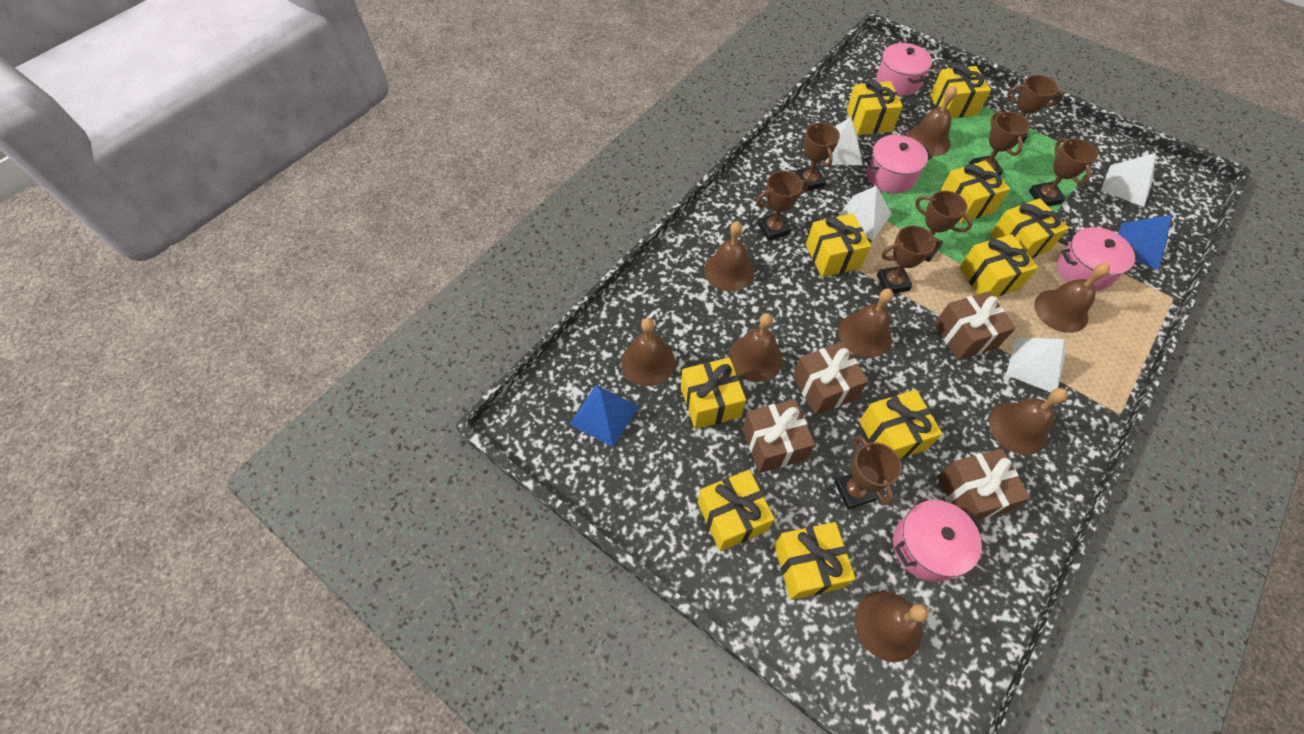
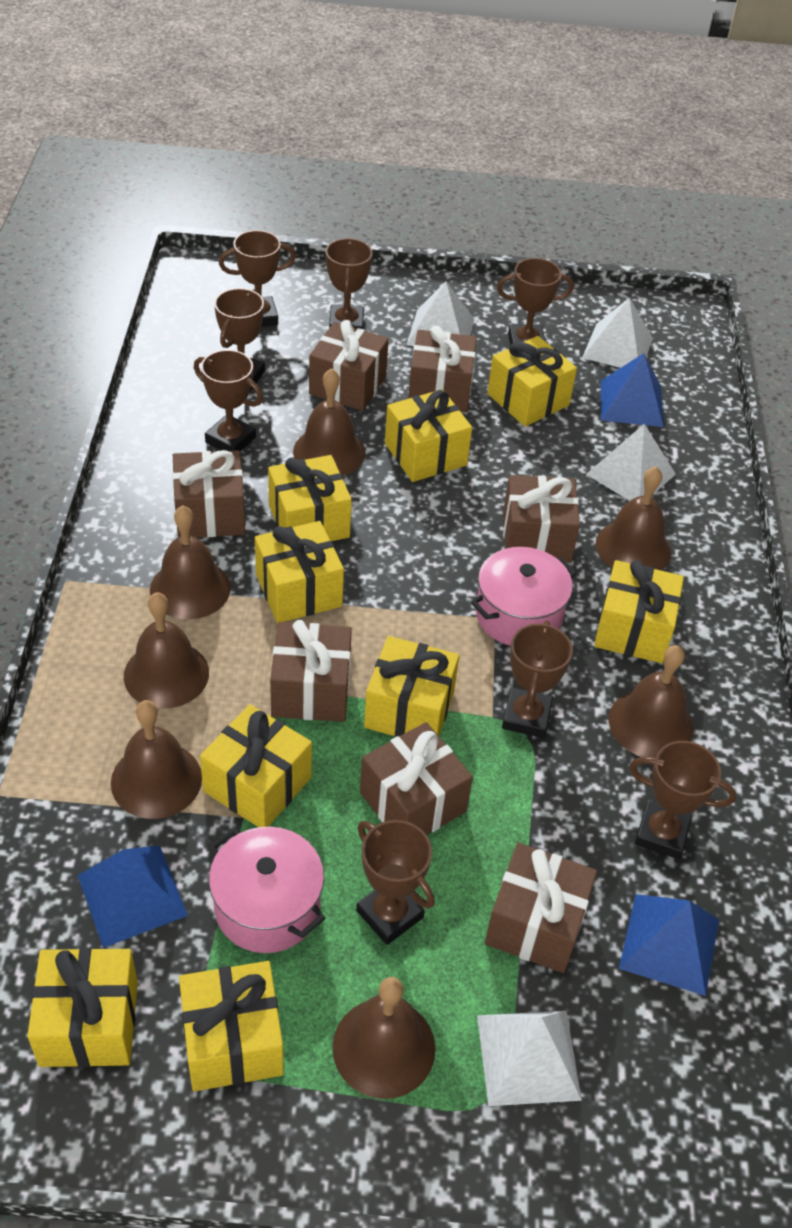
blue pyramid: [570,385,639,447] [1118,215,1172,270] = 2 -> [77,846,188,948] [601,353,663,427] [619,894,719,996] = 3
brown bell: [621,318,675,386] [704,221,754,292] [729,313,783,382] [838,289,894,358] [855,591,929,662] [906,85,957,156] [989,388,1068,455] [1034,263,1110,333] = 8 -> [111,700,202,819] [124,592,209,709] [150,505,231,619] [293,368,365,476] [332,977,436,1099] [596,466,671,570] [609,645,693,758] = 7
brown gift: [742,399,815,473] [792,342,868,416] [934,291,1016,361] [937,448,1030,522] = 4 -> [172,450,245,538] [270,620,352,722] [309,320,389,411] [360,722,473,835] [408,326,477,412] [485,843,597,973] [503,475,580,563] = 7
pink pot: [865,135,932,193] [876,43,932,96] [893,500,984,582] [1057,227,1138,291] = 4 -> [209,827,325,953] [471,547,576,646] = 2
yellow gift: [681,358,746,429] [698,470,775,551] [774,522,856,600] [806,214,871,277] [847,79,903,135] [859,389,942,459] [930,64,991,118] [940,161,1010,223] [959,234,1038,297] [990,198,1069,259] = 10 -> [27,948,138,1067] [179,961,284,1091] [200,704,312,827] [255,521,344,623] [268,455,352,541] [364,636,459,737] [385,389,472,482] [487,336,577,426] [594,560,684,663] = 9

